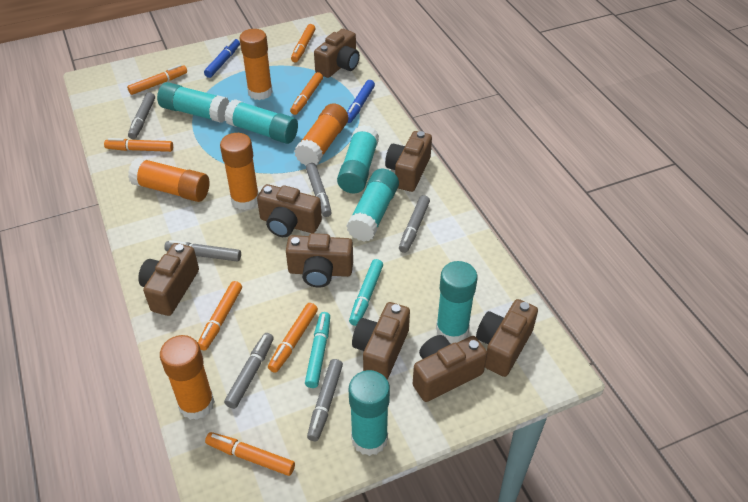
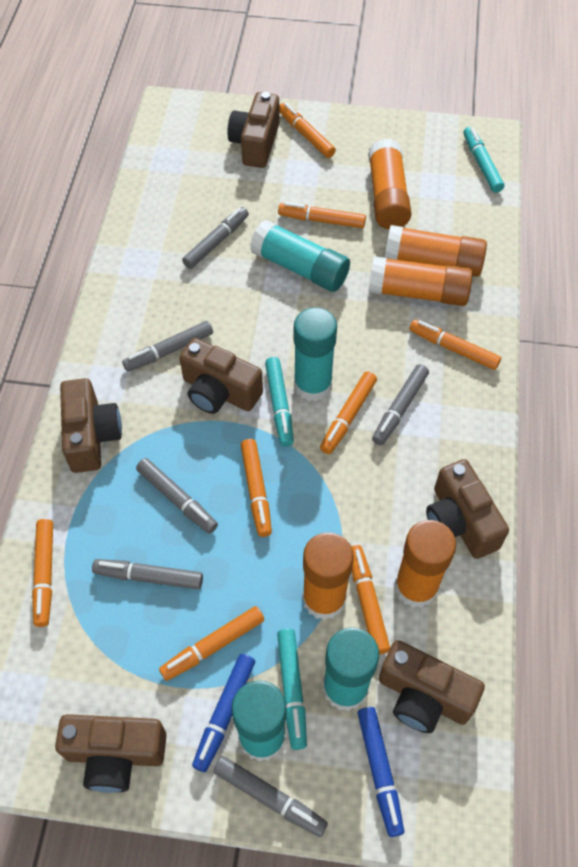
brown camera: [138,243,199,316] [257,184,322,237] [286,233,353,288] [314,29,360,78] [352,302,410,380] [385,131,432,192] [413,335,487,402] [476,299,538,377] = 8 -> [55,714,167,793] [60,378,122,473] [179,338,263,414] [227,92,280,168] [379,640,485,733] [426,459,509,559] = 6
orange marker: [104,138,173,152] [127,64,187,95] [198,281,242,351] [205,432,295,476] [268,303,318,373] [290,72,323,115] [291,24,316,62] = 7 -> [32,519,53,627] [159,606,264,681] [241,439,272,537] [278,202,366,228] [279,103,336,158] [320,371,377,454] [351,545,390,654] [409,319,501,370] = 8
turquoise glue stick: [157,82,229,123] [224,99,298,144] [337,125,379,193] [346,169,399,241] [349,370,390,456] [436,261,478,344] = 6 -> [231,680,286,762] [250,220,350,292] [294,307,337,401] [323,628,379,711] = 4
turquoise marker: [305,312,330,388] [349,259,383,326] = 2 -> [265,357,294,447] [277,628,307,750] [464,127,504,193] = 3

